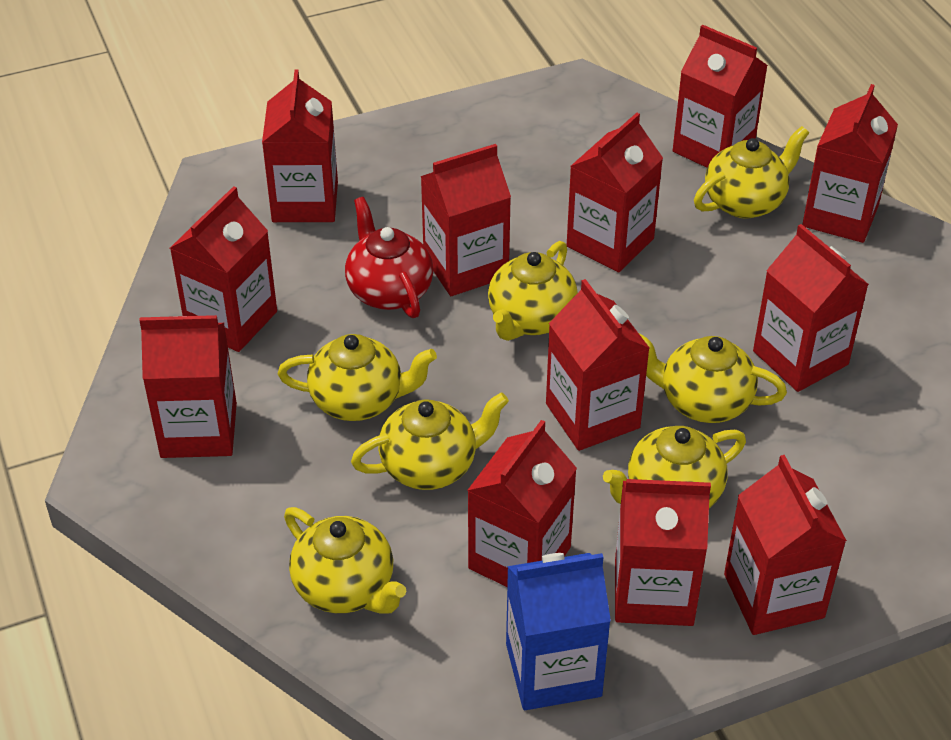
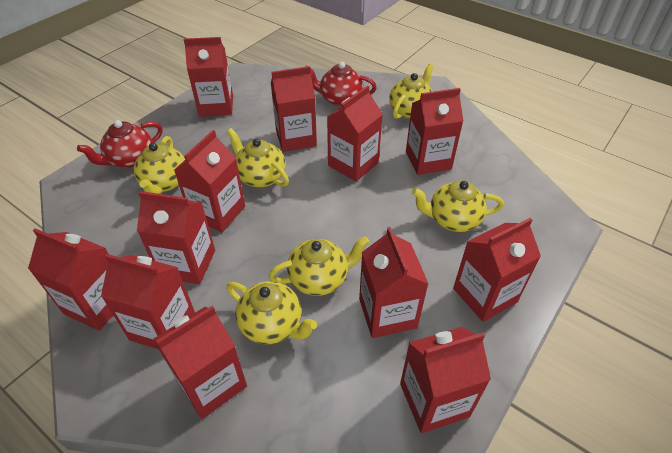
blue carton: [506,553,611,710] = 1 -> none = 0
red teapot: [345,197,433,318] = 1 -> [77,120,162,168] [305,62,377,106] = 2
yellow teapot: [278,334,437,421] [284,507,406,614] [351,392,509,490] [488,241,578,341] [603,426,746,508] [639,333,787,423] [694,126,809,219] = 7 -> [134,136,185,194] [226,281,317,344] [227,128,289,187] [269,236,369,296] [389,64,434,119] [412,181,504,232] = 6

